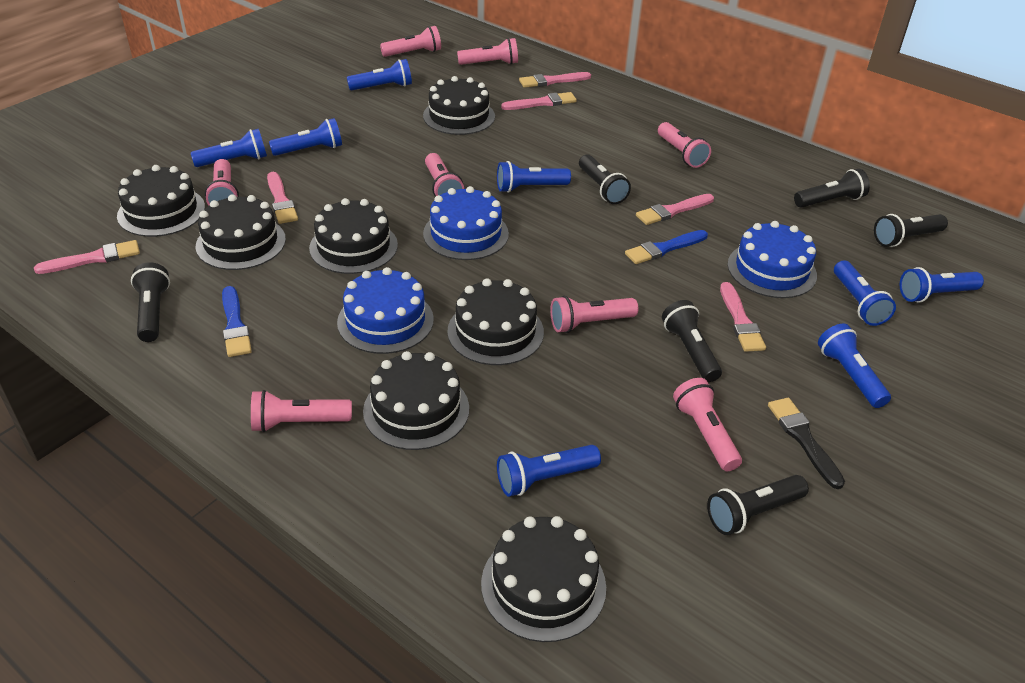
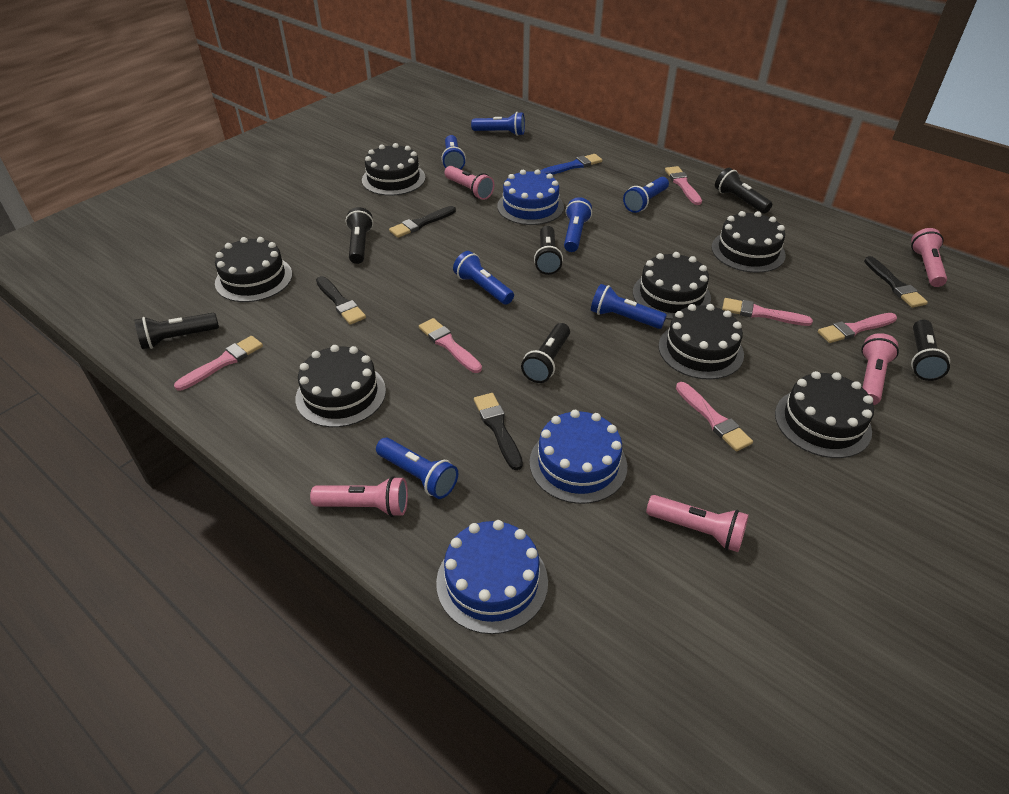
black brush: [768,398,845,489] = 1 -> [316,276,366,325] [389,206,456,238] [474,393,523,470] [864,256,928,308] = 4
blue brush: [222,286,252,357] [625,230,708,264] = 2 -> [541,154,602,175] = 1
blue flashlight: [191,129,267,167] [269,118,342,156] [347,59,412,90] [497,161,571,193] [497,445,601,497] [818,323,891,408] [834,260,896,326] [900,267,984,303] = 8 -> [376,438,458,499] [442,135,466,169] [453,251,514,305] [471,112,525,136] [564,197,592,252] [591,284,667,329] [623,177,669,213] = 7
pink flashlight: [205,159,239,205] [251,390,352,432] [380,26,441,57] [425,153,464,197] [457,38,518,65] [550,296,639,333] [658,122,711,168] [673,378,742,471] = 8 -> [310,476,408,517] [444,166,494,200] [646,495,749,552] [861,333,899,405] [911,228,947,287] = 5

